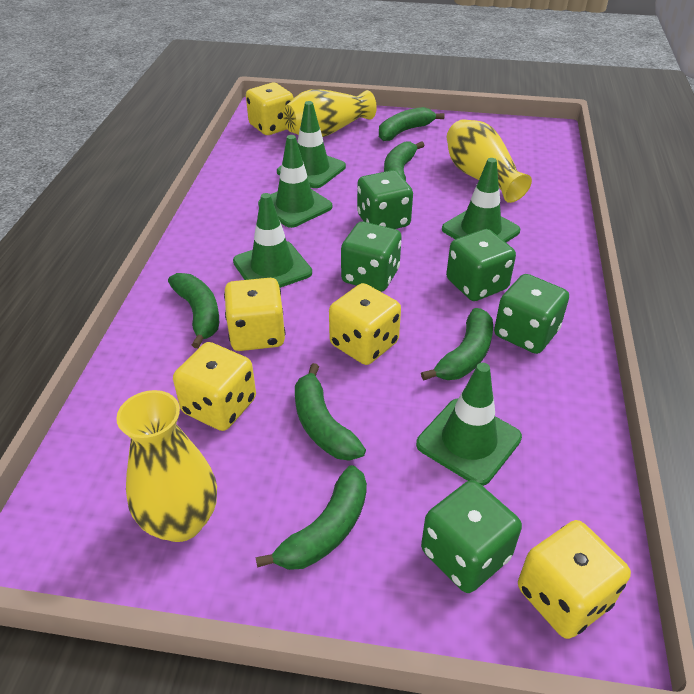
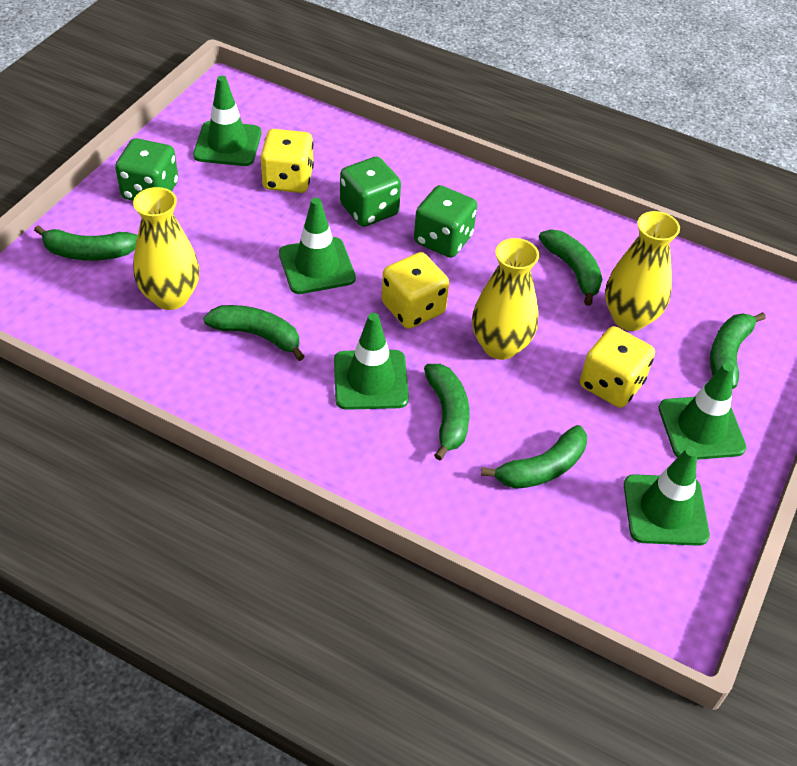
green dice: [341,222,402,292] [357,170,413,229] [421,480,522,593] [446,229,516,301] [494,274,569,354] = 5 -> [115,138,178,201] [340,157,401,227] [414,185,477,258] = 3
yellow dice: [173,342,256,431] [224,278,285,351] [246,83,294,135] [329,283,401,365] [518,520,631,639] = 5 -> [260,129,314,193] [381,252,449,329] [580,326,655,408] = 3

